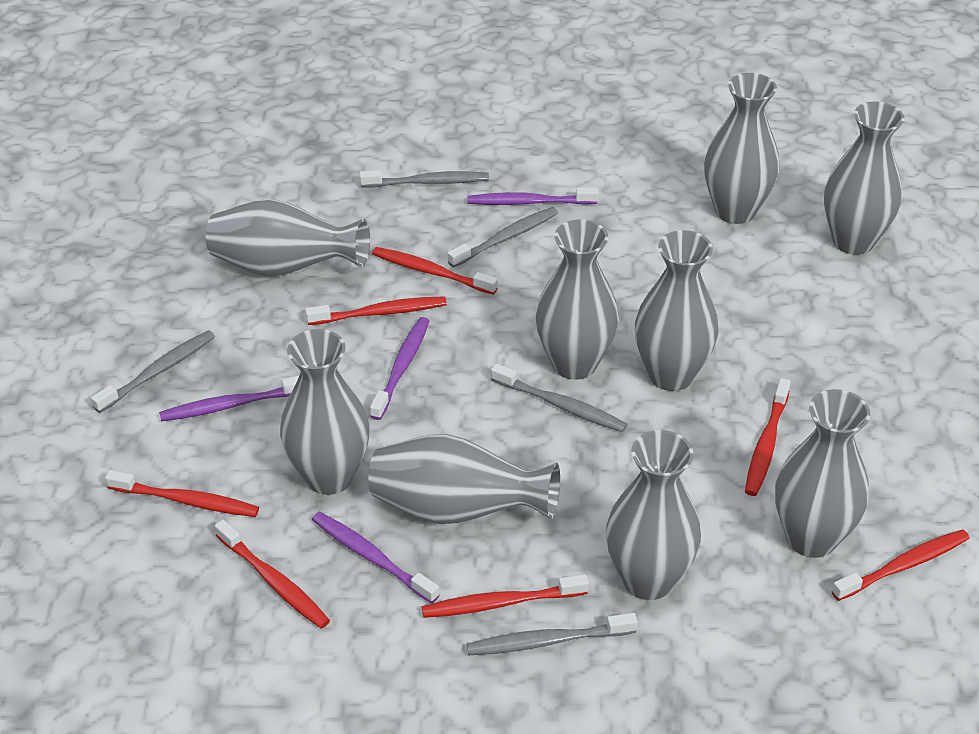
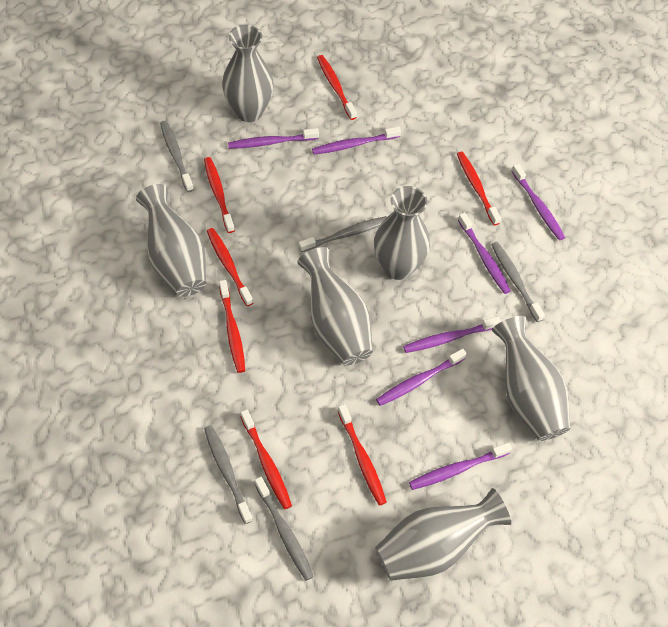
grey vase: [206,199,370,276] [280,329,370,495] [368,434,560,524] [536,219,619,380] [606,430,701,600] [635,230,719,391] [704,73,779,224] [775,389,870,558] [824,102,904,255] = 9 -> [136,184,206,297] [222,25,274,122] [297,247,373,365] [374,186,430,280] [375,488,511,581] [492,316,570,441] = 6
purple toothbrush: [159,376,299,422] [312,512,439,603] [370,317,429,420] [467,188,598,205] = 4 -> [228,128,319,149] [312,126,401,155] [376,349,467,406] [403,316,501,353] [409,443,512,490] [458,213,511,294] [512,164,565,240] = 7

